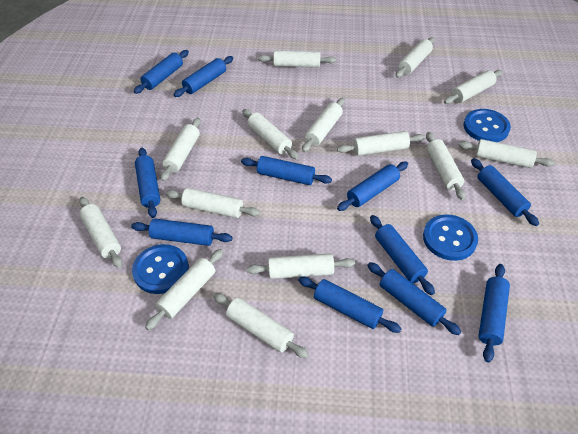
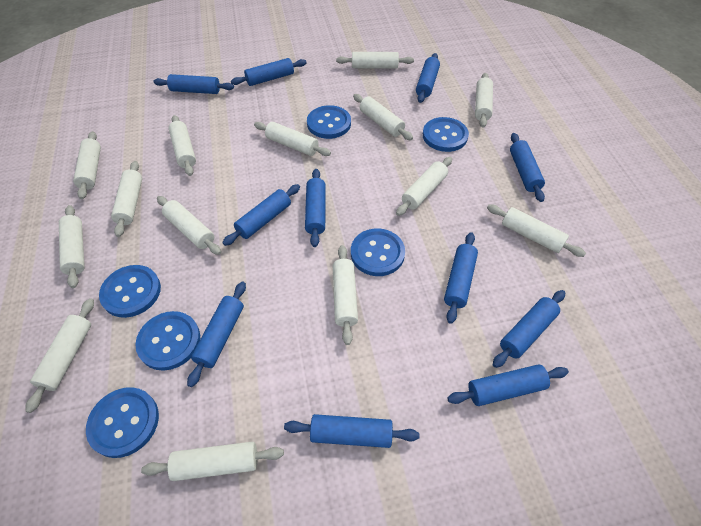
blue button: [132,244,189,294] [423,214,478,261] [464,109,511,142] = 3 -> [86,387,159,458] [99,265,161,318] [135,311,200,371] [307,105,351,139] [351,228,405,276] [423,117,469,152] = 6

